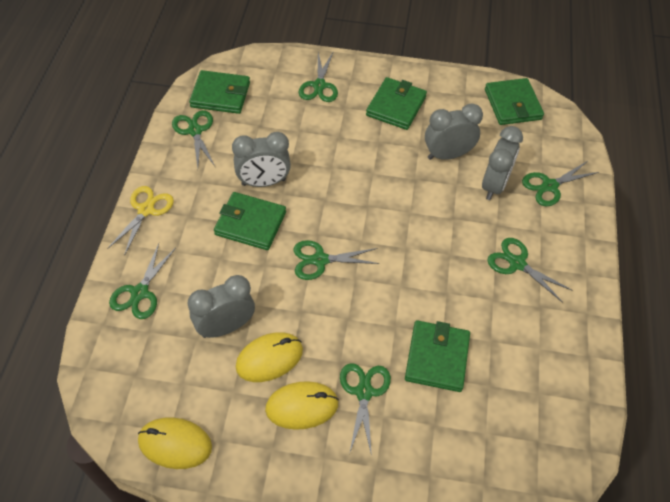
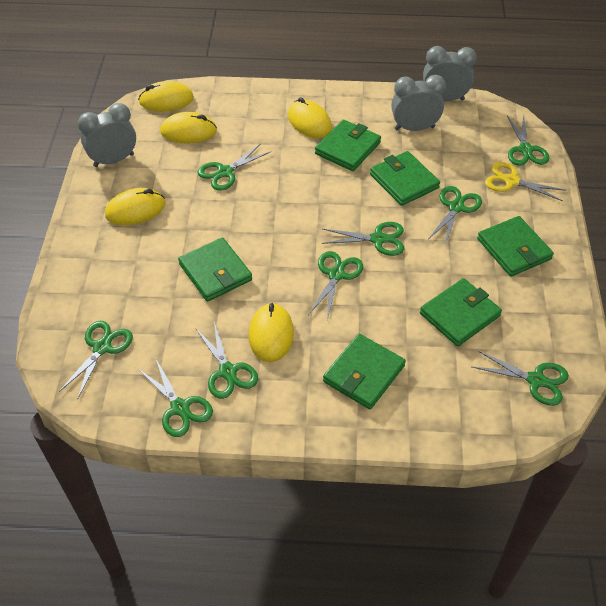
green scissors: [109,243,176,319] [172,110,215,168] [293,240,380,280] [298,51,338,102] [340,363,391,457] [487,238,573,303] [522,161,599,206] = 7 -> [59,321,133,400] [138,357,213,437] [195,322,258,399] [197,143,271,191] [308,251,363,320] [322,222,404,256] [428,186,482,246] [472,350,569,406] [507,116,549,165] = 9
green wallet: [189,70,250,114] [214,192,286,250] [366,77,427,130] [405,320,470,392] [485,78,544,125] = 5 -> [178,238,252,302] [315,120,381,171] [323,334,406,409] [370,151,440,206] [420,278,502,347] [477,216,554,277] = 6
grey clock: [187,275,255,338] [232,132,291,187] [425,104,483,160] [482,126,523,200] = 4 -> [78,103,136,167] [391,75,446,131] [423,46,477,101] = 3
yellow mouse: [138,417,212,469] [236,332,303,382] [265,381,339,430] = 3 -> [105,188,165,225] [138,81,194,112] [160,112,217,144] [249,303,294,362] [288,97,332,138] = 5

